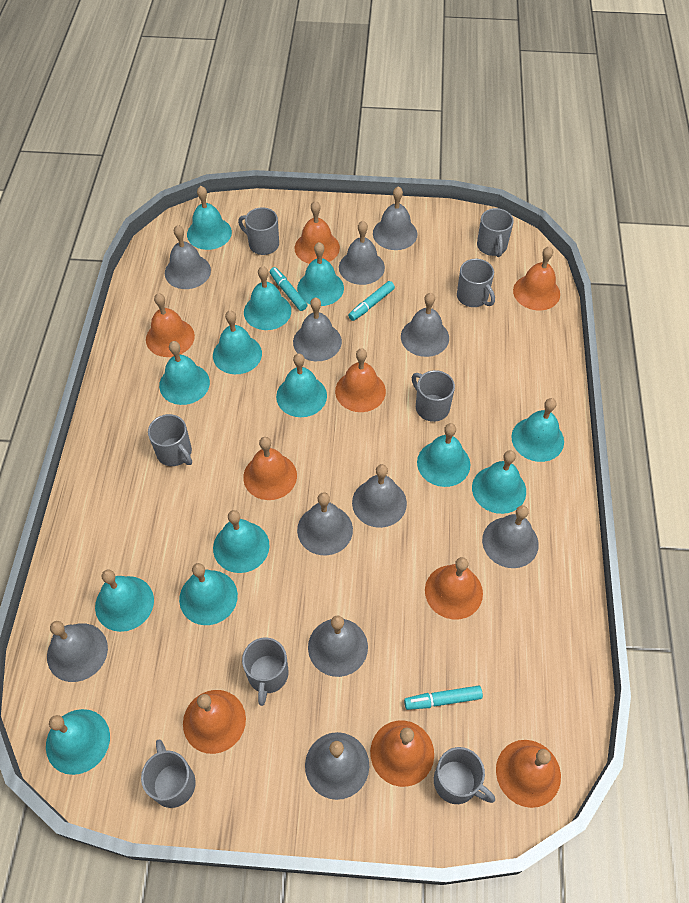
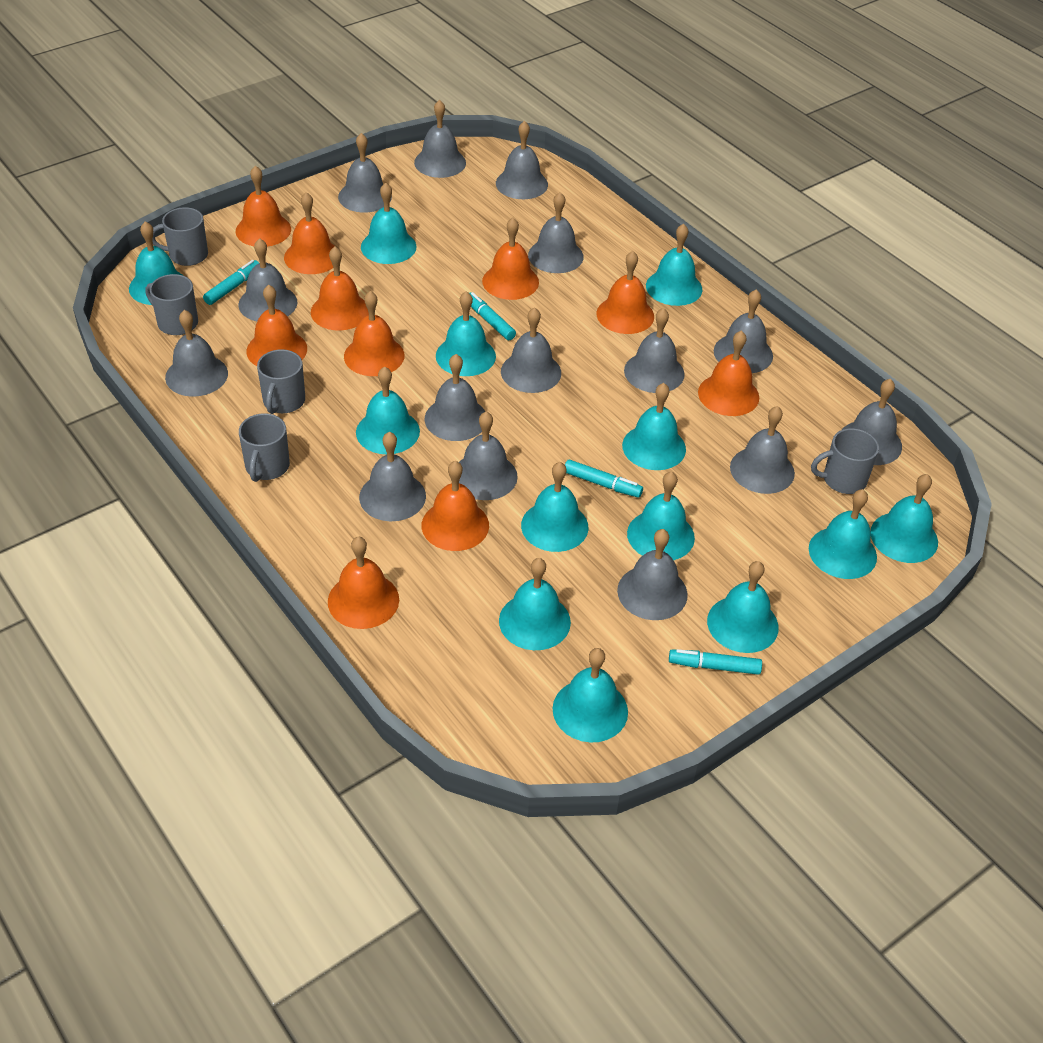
grey bell: [47,621,108,682] [165,225,211,289] [293,297,342,361] [297,492,353,555] [305,732,369,800] [308,615,368,677] [339,221,385,285] [352,464,407,528] [373,186,418,250] [401,293,449,357] [482,505,539,568] = 11 -> [165,310,228,397] [239,238,297,321] [338,133,392,213] [359,432,426,521] [414,100,466,178] [425,354,485,441] [459,411,518,500] [496,121,548,199] [501,307,561,393] [528,192,584,273] [617,529,688,620] [624,308,685,393] [714,289,773,373] [730,406,795,494] [842,379,902,465] = 15
grey mug: [141,740,196,808] [148,414,192,466] [238,207,279,255] [242,638,288,706] [412,370,455,422] [434,747,495,804] [457,259,495,307] [477,208,514,257] = 8 -> [145,274,198,335] [152,207,208,266] [239,413,290,482] [257,349,305,414] [811,428,879,494] = 5
orange bell: [146,293,195,357] [183,690,246,754] [243,437,297,500] [294,201,340,264] [335,348,386,412] [370,721,434,787] [425,557,483,620] [496,740,561,808] [513,246,560,311] = 9 -> [236,166,291,247] [246,285,307,366] [284,192,336,274] [311,247,369,330] [328,536,399,629] [344,291,404,376] [422,461,489,551] [482,218,539,300] [596,251,654,334] [698,330,759,416] = 10
turquoise marker: [270,267,307,311] [348,281,395,321] [404,685,483,710] = 3 -> [203,260,259,305] [470,292,516,340] [565,459,643,498] [669,649,762,675] = 4

